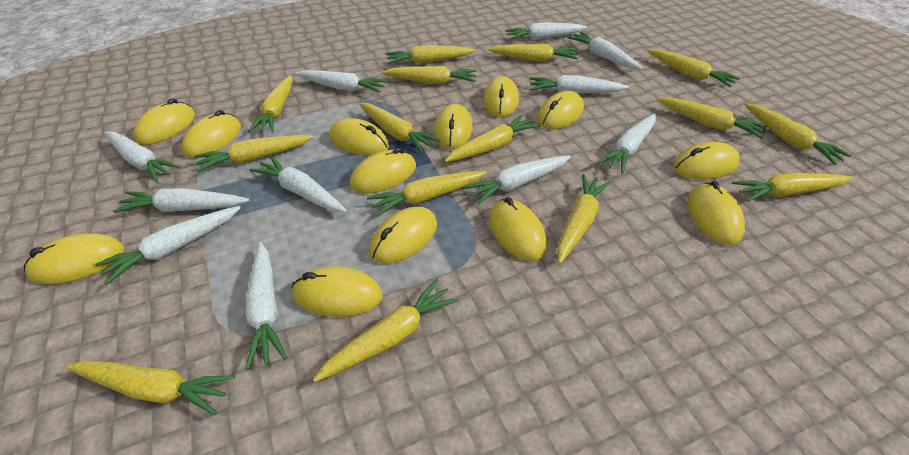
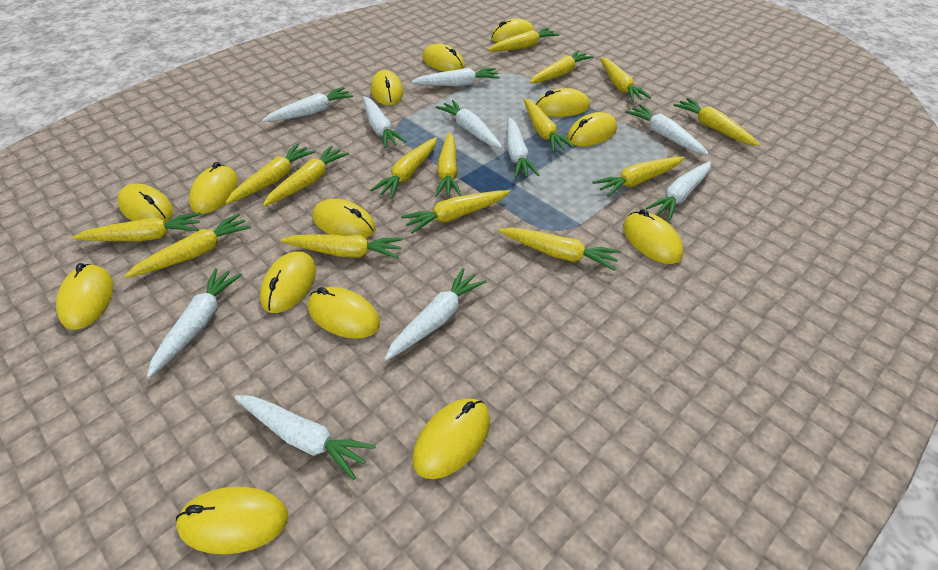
white carrot: [95,206,241,285] [104,132,181,182] [113,188,249,213] [246,242,287,370] [250,156,347,212] [295,70,387,93] [464,155,571,205] [505,22,587,40] [529,75,629,93] [567,32,643,69] [597,113,656,174] = 11 -> [147,268,242,378] [235,395,375,480] [262,87,354,122] [363,96,407,148] [385,268,487,361] [411,68,500,86] [436,100,502,148] [507,117,540,178] [625,105,709,155] [646,161,711,220] = 10
yellow mouse: [24,233,125,284] [134,99,195,145] [182,110,241,158] [292,266,382,317] [329,118,389,156] [350,148,416,193] [369,207,437,264] [434,104,472,149] [483,76,519,117] [489,197,547,261] [537,91,584,129] [673,142,740,180] [688,181,745,245] = 13 -> [56,263,113,329] [117,184,173,222] [176,487,288,554] [189,162,238,214] [260,251,316,313] [308,287,380,339] [313,199,375,238] [371,70,403,105] [412,398,490,479] [423,44,465,72] [491,19,535,43] [536,88,590,117] [567,112,617,146] [623,209,684,264] = 14

